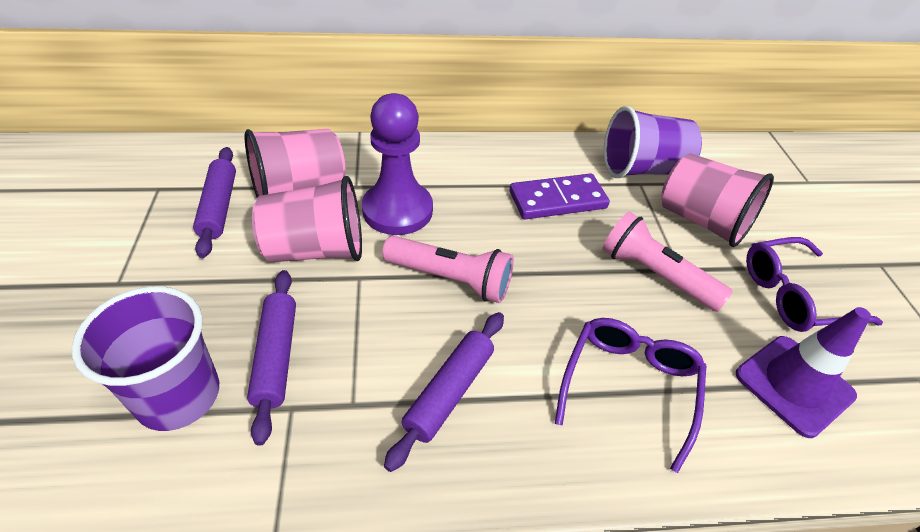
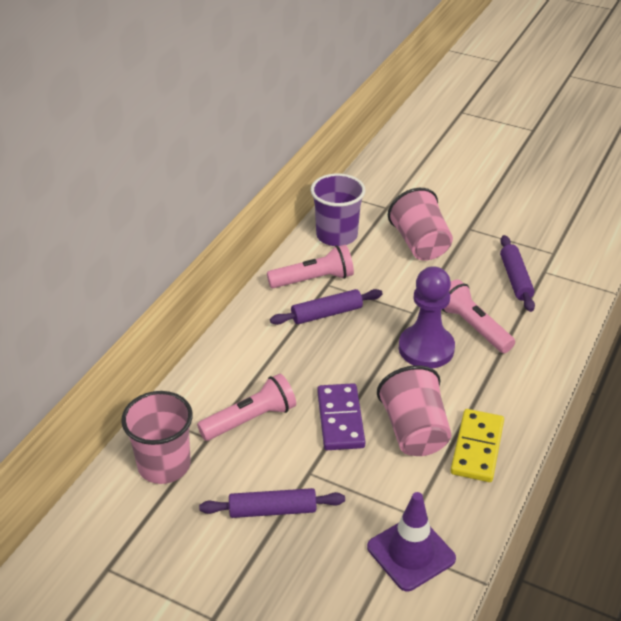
pink flashlight: [382,236,514,303] [602,211,733,312] = 2 -> [197,374,296,441] [267,245,354,288] [442,279,515,353] = 3
purple cup: [72,286,219,431] [604,106,702,178] = 2 -> [311,173,365,246] = 1
purple glasses: [555,318,706,473] [746,237,883,332] = 2 -> none = 0
yellow domino: none = 0 -> [450,409,504,482] = 1

